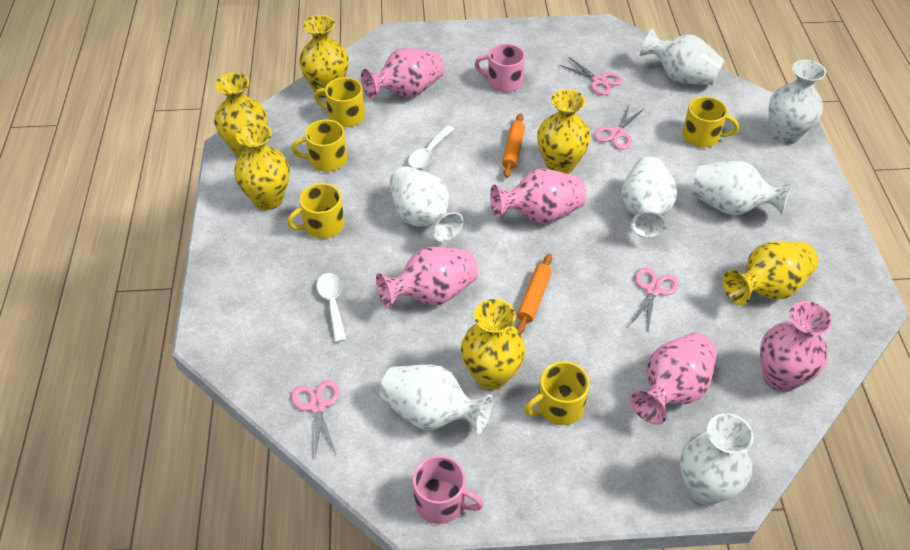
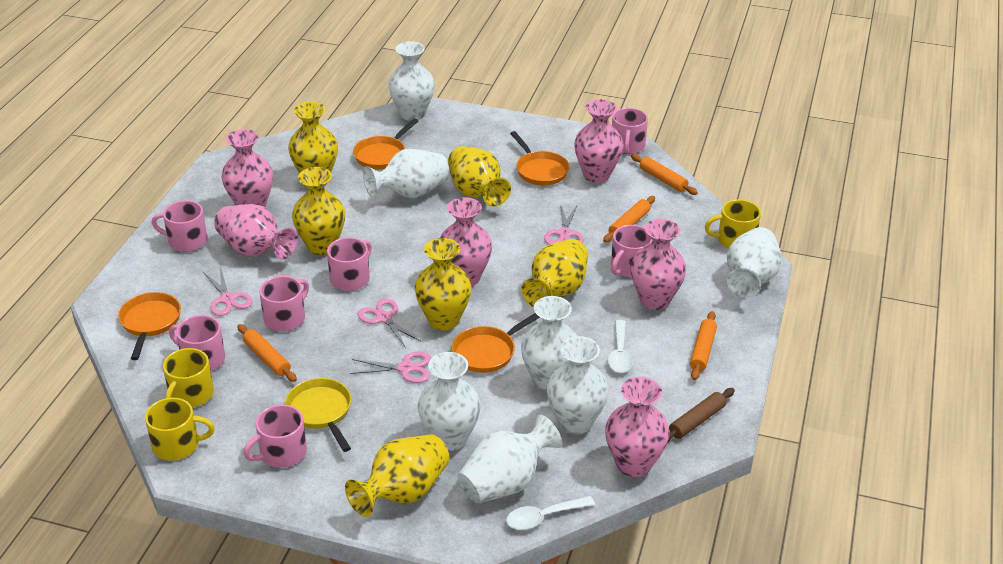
brown rolling pin: none = 0 -> [667,388,735,443] = 1
orange pan: none = 0 -> [118,292,181,360] [353,118,418,169] [452,313,540,373] [510,131,569,186] = 4
orange rolling pin: [502,113,525,178] [516,254,552,334] = 2 -> [237,324,297,382] [603,196,655,242] [631,154,698,195] [690,311,717,380] = 4
pink mug: [413,456,484,524] [474,44,525,92] = 2 -> [152,200,207,252] [169,315,225,371] [243,404,307,468] [260,276,309,332] [327,237,372,291] [611,225,653,277] [612,108,648,154] = 7
pink vase: [361,48,444,99] [376,247,478,309] [490,169,586,224] [631,333,717,425] [760,301,832,392] = 5 -> [214,204,298,259] [221,129,273,207] [440,197,492,286] [574,99,624,183] [605,377,670,477] [631,219,686,310] = 6
yellow mug: [287,183,345,238] [291,119,347,172] [314,77,365,127] [525,361,590,425] [682,96,739,147] = 5 -> [145,398,215,460] [163,348,214,408] [705,199,761,249] = 3
yellow pan: none = 0 -> [285,378,351,452] = 1

